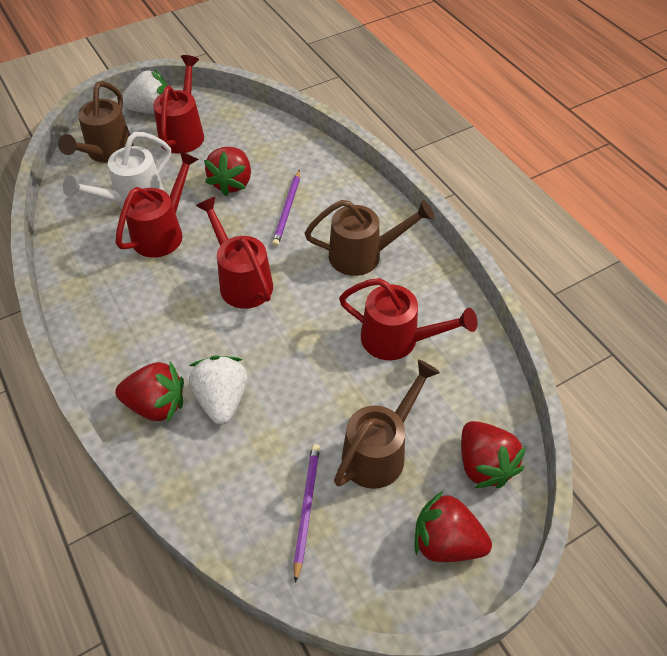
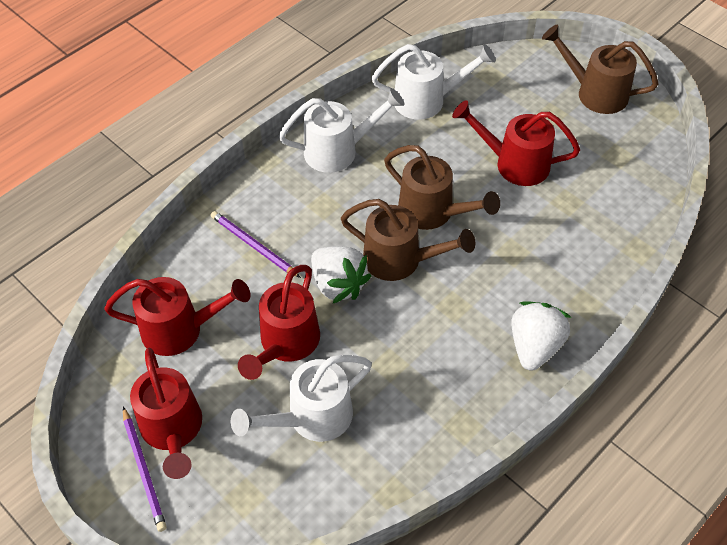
red strawberry: [115,361,184,423] [204,147,251,196] [415,491,492,562] [461,421,526,488] = 4 -> none = 0
white watering can: [63,132,171,209] = 1 -> [230,355,372,442] [279,88,405,173] [371,44,496,120] = 3

